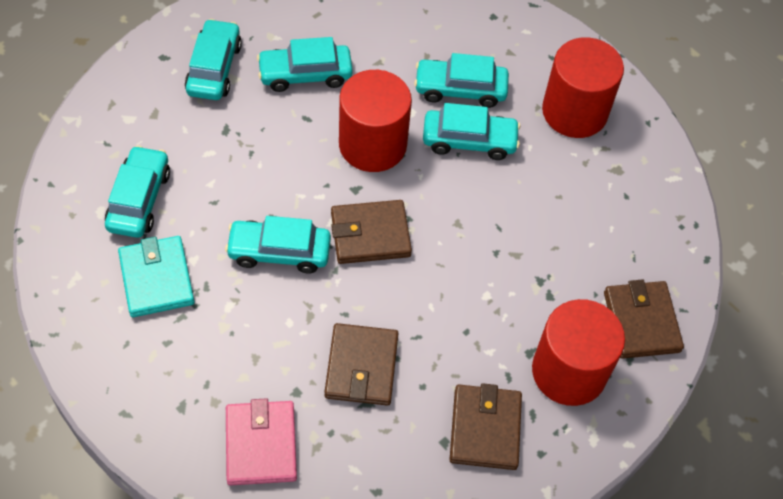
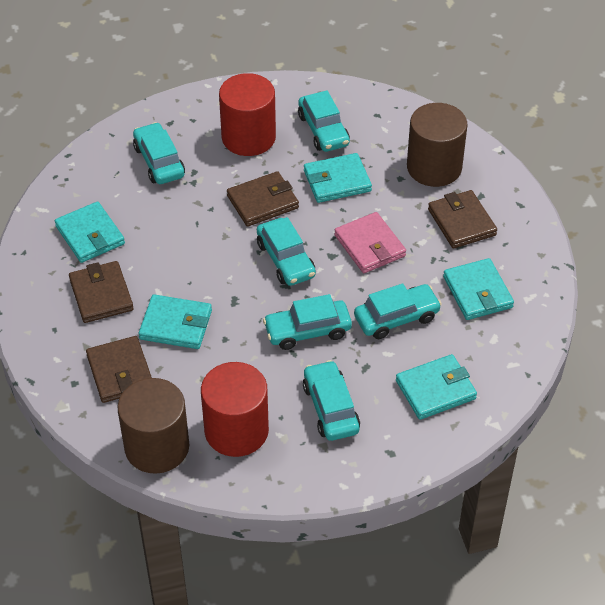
brown cylinder: none = 0 -> [118,378,189,474] [407,103,467,187] = 2
red cylinder: [339,70,412,172] [532,299,625,406] [542,37,624,138] = 3 -> [201,362,269,457] [219,73,276,156] = 2
turquoise wallet: [118,236,195,317] = 1 -> [55,201,125,263] [139,294,212,349] [304,153,372,203] [396,354,477,420] [443,258,514,320] = 5

